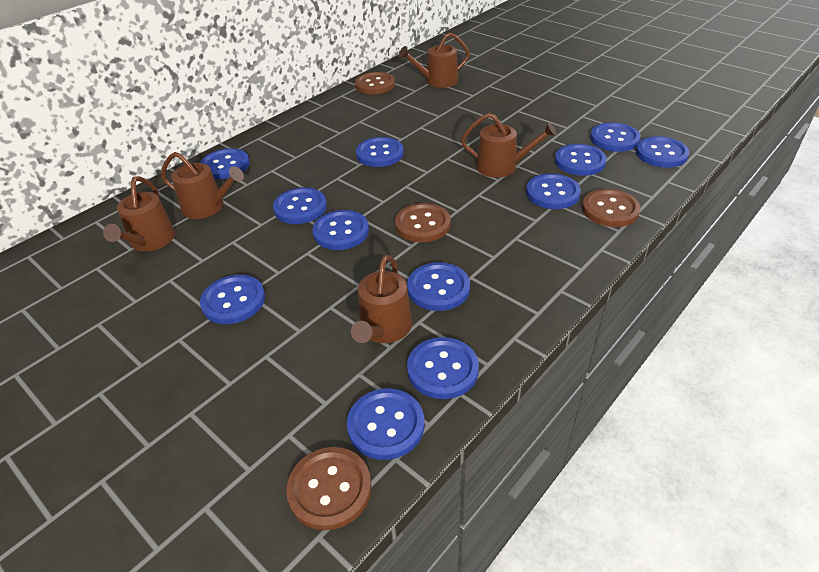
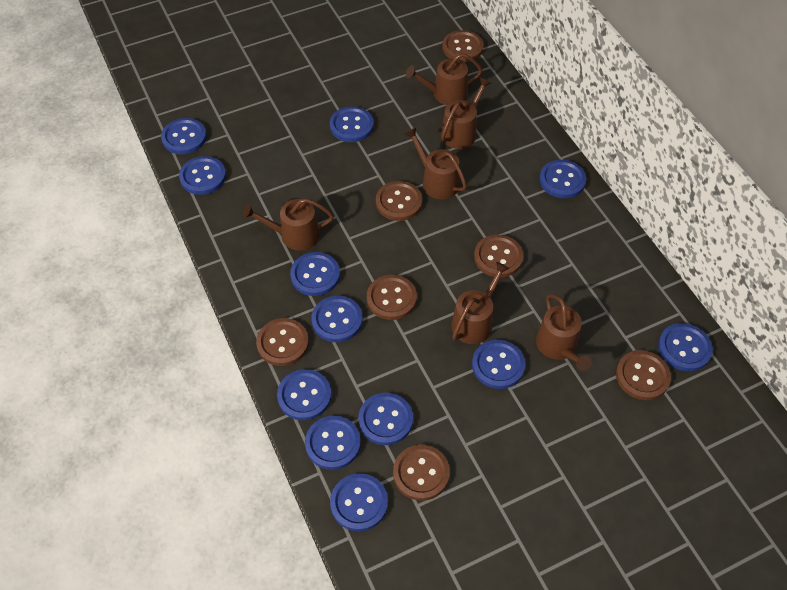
brown button: [286,447,372,530] [355,72,395,94] [395,203,451,242] [582,189,641,227] = 4 -> [256,318,309,366] [367,275,417,320] [376,181,422,221] [393,445,450,501] [442,30,484,62] [474,235,523,278] [616,350,671,400] = 7
brown watering can: [103,176,175,251] [161,152,244,219] [351,255,412,343] [399,32,470,88] [461,113,557,178] = 5 -> [243,198,334,250] [405,127,467,199] [406,53,482,105] [441,77,491,149] [451,262,510,344] [536,294,592,371] = 6

